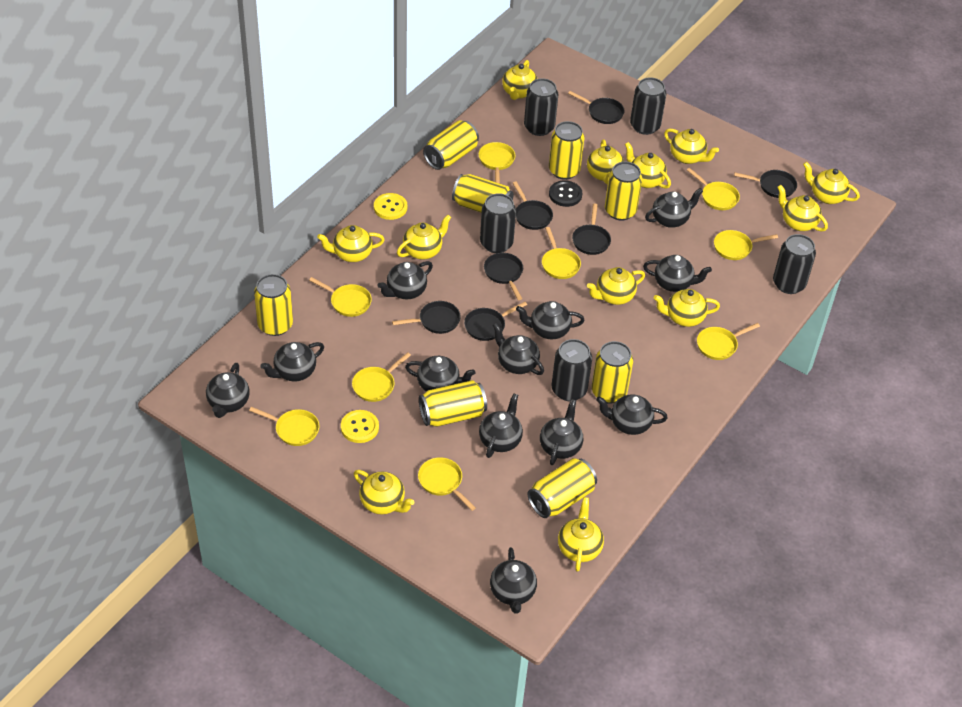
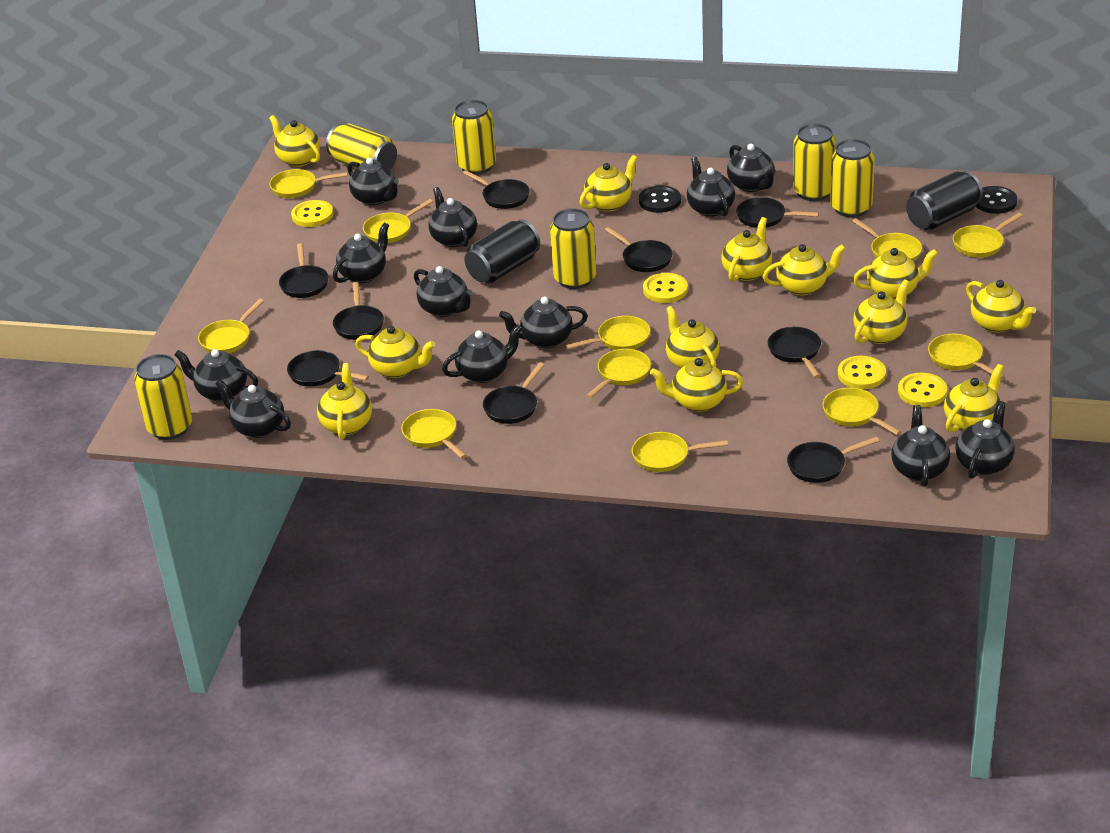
black button: [549,181,582,207] = 1 -> [639,186,681,213] [976,186,1017,214] = 2
black can: [480,193,516,253] [524,78,558,136] [552,339,592,401] [630,77,666,135] [773,234,816,294] = 5 -> [464,220,540,283] [906,171,983,230] = 2
black pan: [392,301,461,334] [464,302,527,341] [484,253,523,300] [513,181,553,230] [568,91,625,124] [572,203,611,255] [734,170,797,198] = 7 -> [279,243,328,298] [287,350,369,387] [333,282,384,340] [463,170,530,209] [483,362,545,424] [605,227,672,272] [736,197,819,228] [768,327,821,378] [787,437,879,483] = 9
yellow button: [341,410,379,443] [374,193,407,220] = 2 -> [291,200,333,227] [643,273,688,303] [838,356,886,389] [898,373,947,407] = 4
yellow can: [254,274,293,336] [419,380,487,427] [423,120,479,170] [452,174,513,213] [527,458,597,518] [549,121,584,180] [592,341,633,404] [605,162,642,221] = 8 -> [134,354,192,440] [326,124,397,170] [452,100,496,175] [550,208,597,289] [793,124,836,201] [830,139,875,217] = 6
yellow pan: [249,407,319,446] [309,277,372,317] [352,352,411,402] [418,457,476,511] [478,142,515,184] [542,227,581,279] [687,168,740,210] [697,323,760,360] [714,230,778,260] = 9 -> [198,299,264,353] [269,169,348,198] [363,199,433,243] [401,409,467,459] [566,316,650,350] [586,349,651,398] [632,432,728,472] [823,388,901,435] [852,218,922,262] [928,334,1005,379] [953,213,1023,257] = 11

